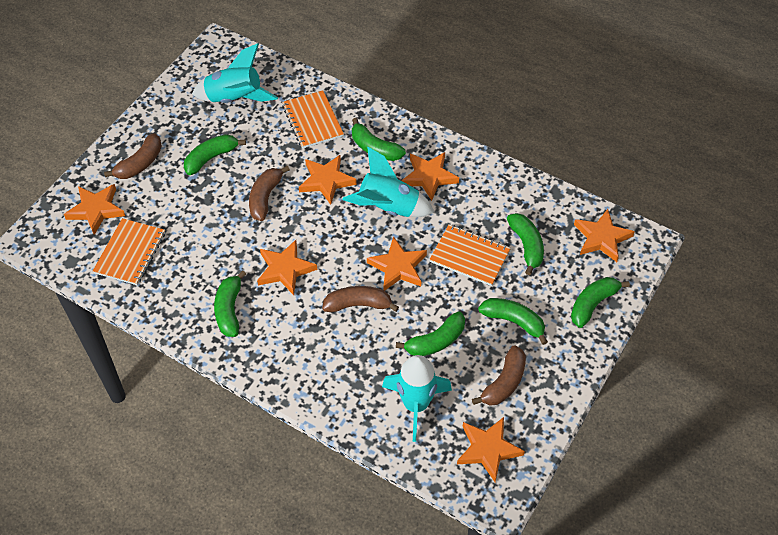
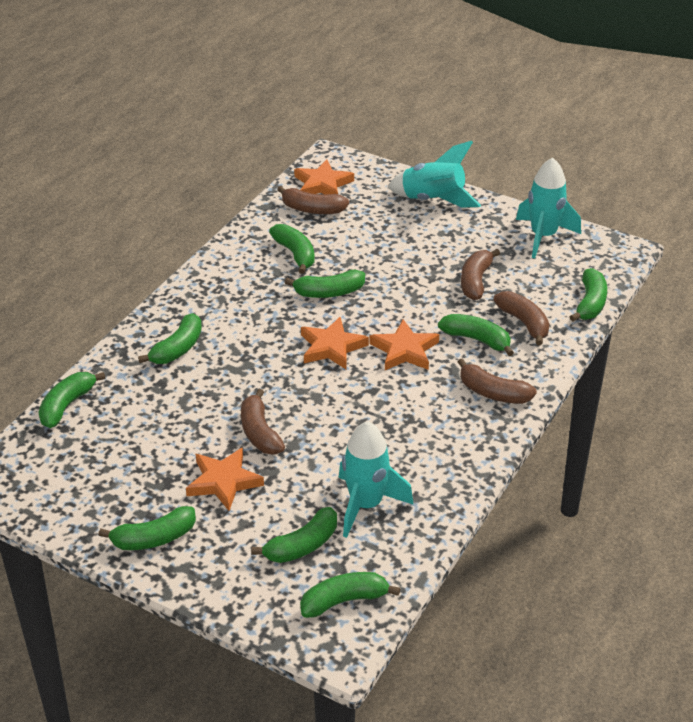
brown banana: [104,133,162,179] [249,166,290,221] [322,286,399,312] [472,345,526,405] = 4 -> [241,389,285,454] [277,186,349,214] [458,358,537,404] [461,249,500,300] [493,291,549,345] = 5
green banana: [184,134,246,175] [214,270,246,337] [352,118,406,161] [396,311,465,356] [478,298,548,345] [507,213,544,275] [571,277,630,328] = 7 -> [38,372,105,428] [99,506,196,550] [138,313,202,364] [251,507,337,563] [269,224,315,274] [285,270,365,298] [300,572,401,618] [438,314,514,356] [570,268,607,321] = 9
orange notebook: [93,218,165,285] [282,91,344,149] [429,224,511,286] = 3 -> none = 0
orange star: [64,184,125,235] [257,240,317,295] [299,155,357,205] [367,236,427,290] [401,152,459,201] [457,417,525,482] [574,209,635,262] = 7 -> [186,448,264,511] [294,159,354,195] [301,317,369,369] [369,319,439,370] = 4

